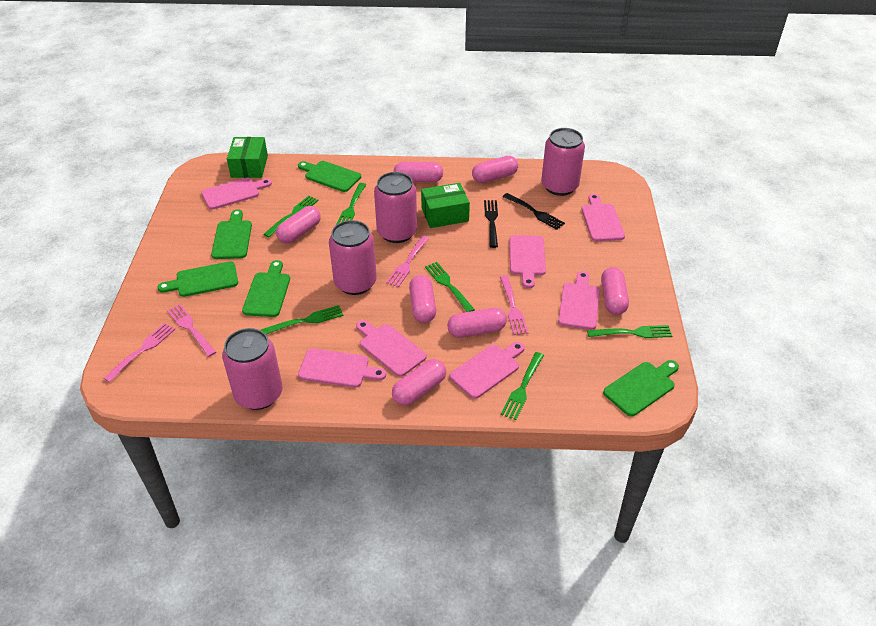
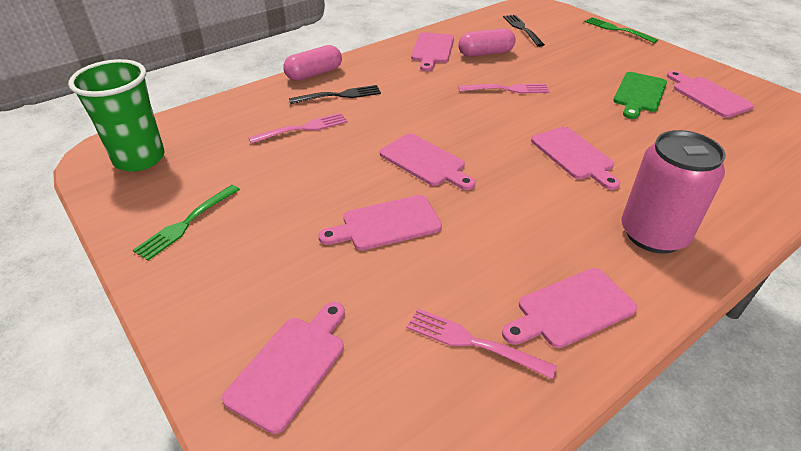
green box: [227,137,268,178] [421,183,470,228] = 2 -> none = 0
green cup: none = 0 -> [68,59,165,172] = 1
green cutting board: [157,261,238,297] [211,209,252,259] [242,260,290,317] [298,161,361,192] [603,360,679,417] = 5 -> [613,72,667,119] = 1
green fork: [260,305,344,334] [264,196,319,237] [336,183,366,225] [425,262,475,312] [501,352,544,420] [587,325,672,338] = 6 -> [133,185,240,261] [584,17,658,43] = 2
pink can: [222,328,282,410] [329,220,377,295] [374,172,417,243] [541,128,585,196] = 4 -> [622,130,726,254] = 1
pink capsule: [276,206,321,243] [392,359,446,406] [394,162,443,182] [409,275,436,323] [447,308,507,338] [472,156,518,183] [601,267,629,315] = 7 -> [283,45,342,81] [458,28,516,57] = 2
pink fork: [103,323,175,382] [167,304,216,357] [386,236,429,287] [500,275,529,335] = 4 -> [248,113,348,144] [407,308,557,380] [458,84,550,93] = 3

